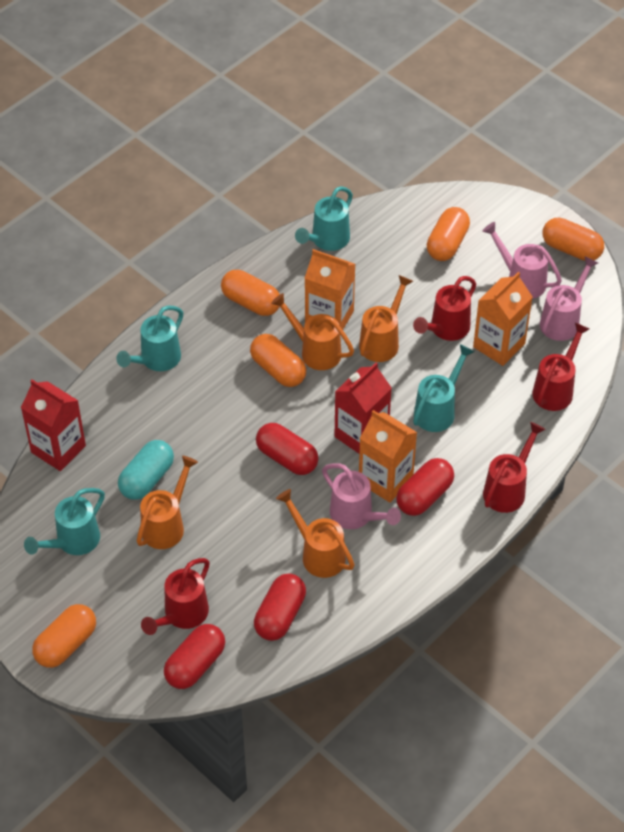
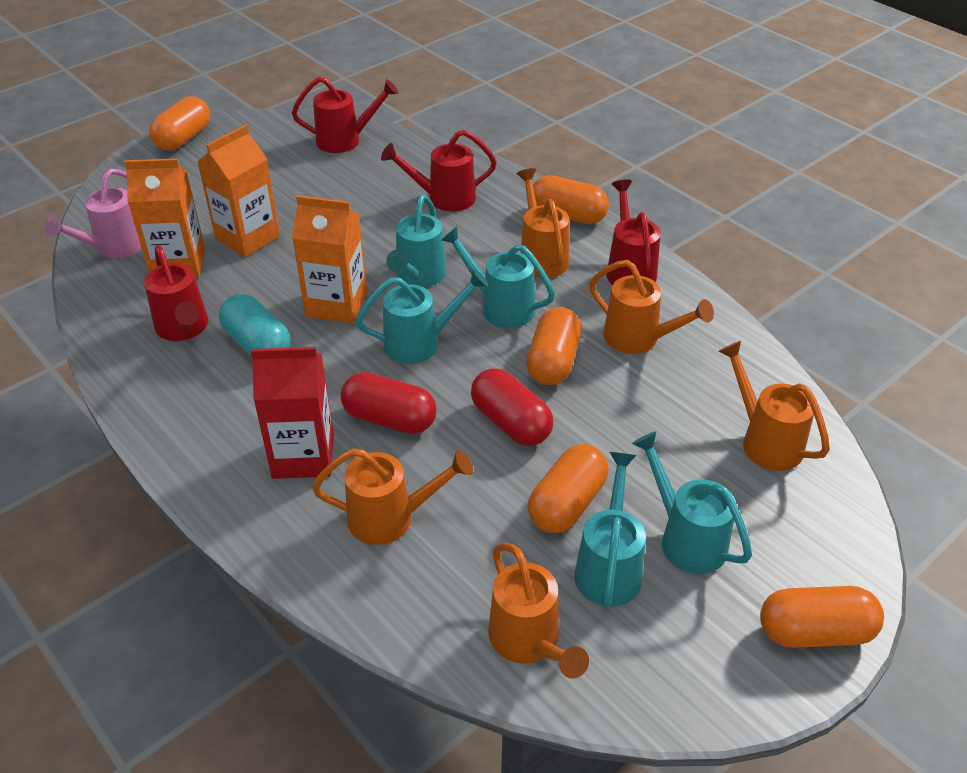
orange watering can: [137,456,198,549] [271,293,354,370] [276,489,355,578] [359,275,413,362] = 4 -> [312,448,473,545] [488,542,589,679] [517,168,569,278] [589,260,714,354] [719,341,830,471] = 5
pink watering can: [322,463,401,529] [482,222,562,299] [540,256,598,341] = 3 -> [44,169,142,258] = 1
red capsule: [164,624,225,689] [254,573,306,641] [256,423,319,475] [396,458,454,516] = 4 -> [341,372,437,434] [471,368,553,446] = 2
red carton: [21,379,86,471] [335,363,392,454] = 2 -> [251,347,334,479] = 1
turquoise watering can: [24,488,105,555] [116,306,183,371] [295,186,353,251] [413,344,474,432] = 4 -> [356,268,489,364] [386,195,447,287] [441,226,555,328] [574,452,646,607] [632,431,752,574] = 5

